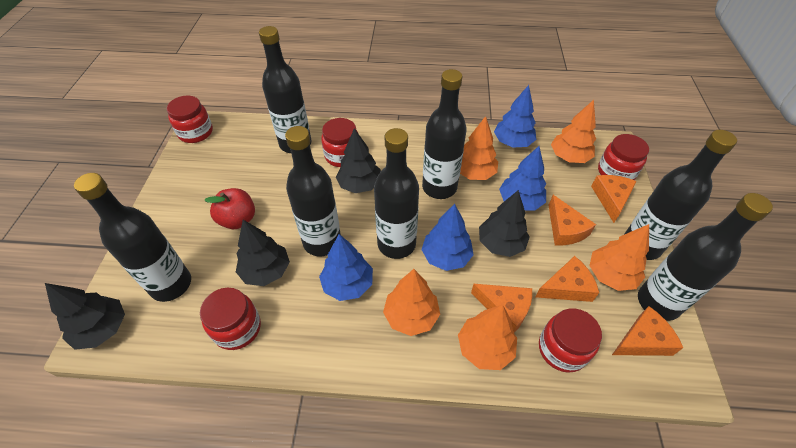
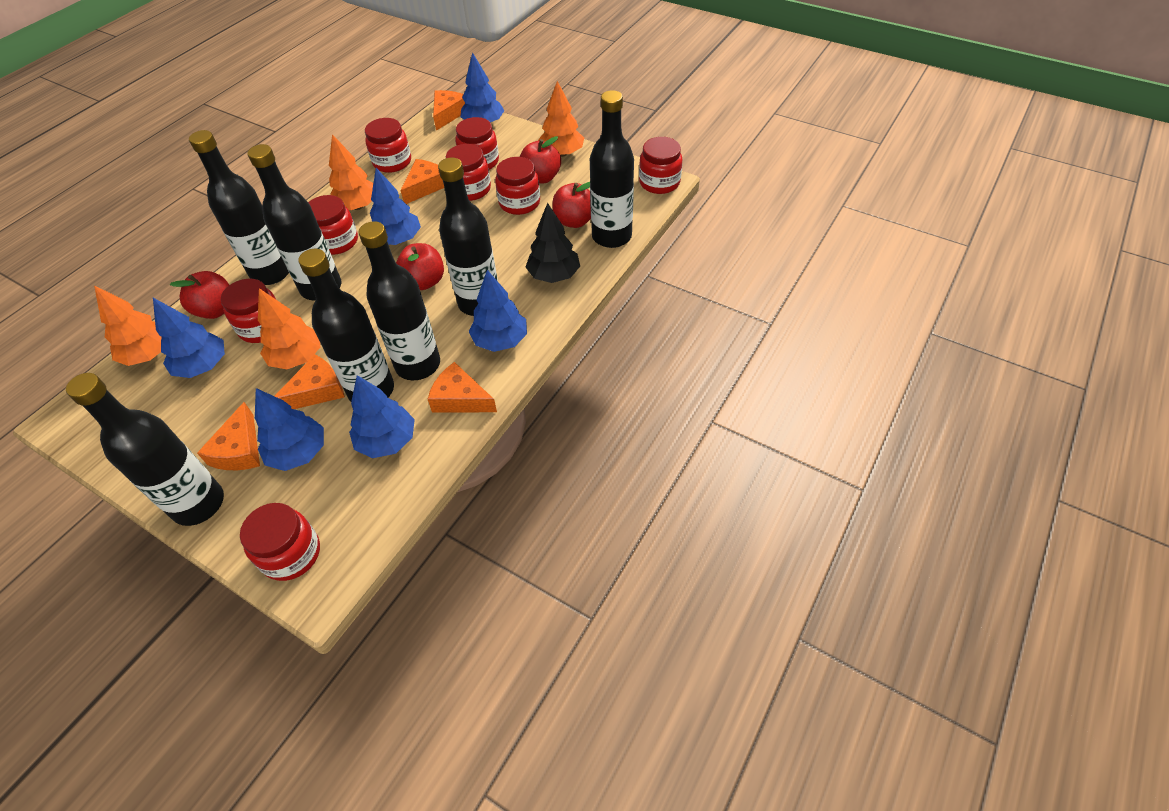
black tree: [45,283,125,350] [236,220,290,286] [336,128,381,193] [479,190,530,257] = 4 -> [526,203,580,283] = 1
blue tree: [319,234,373,301] [421,204,474,271] [494,85,536,148] [499,146,546,211] = 4 -> [153,298,225,378] [255,388,324,471] [349,375,415,458] [370,168,421,245] [460,52,505,122] [469,270,527,352] = 6
orange tree: [383,269,440,336] [458,305,517,370] [460,116,498,180] [551,100,596,163] [589,224,649,291] = 5 -> [94,285,162,366] [258,288,320,369] [329,134,373,210] [538,81,584,157] = 4
red apple: [204,188,255,229] = 1 -> [170,271,229,319] [396,243,444,290] [520,136,561,184] [552,182,591,228] = 4
red jar: [167,96,213,143] [200,288,261,350] [321,118,358,167] [539,308,602,372] [598,134,649,180] = 5 -> [221,279,277,343] [240,503,320,581] [308,195,358,255] [365,118,411,173] [446,144,491,201] [455,117,499,170] [495,157,540,215] [639,137,683,194] = 8

